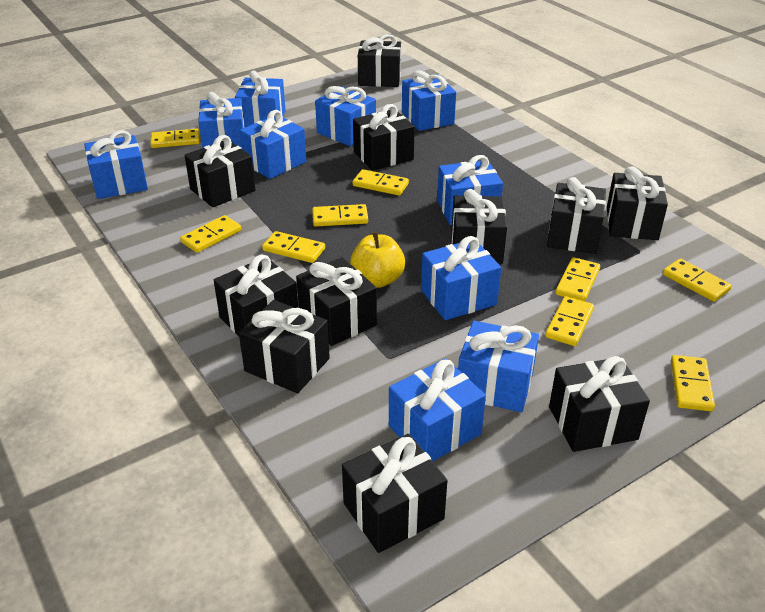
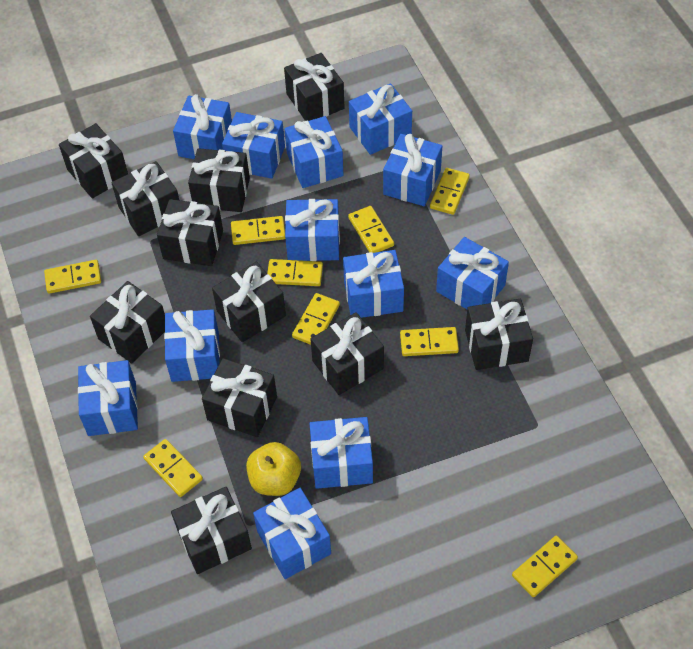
blue gift: [84,130,148,199] [198,92,245,148] [235,70,286,127] [240,110,306,179] [315,86,376,146] [389,359,486,461] [402,71,456,131] [421,236,501,320] [437,155,503,225] [458,321,539,412] = 10 -> [78,360,138,436] [164,309,220,382] [173,94,232,159] [222,112,285,179] [253,488,331,579] [284,116,344,188] [285,199,340,261] [309,417,373,489] [343,250,404,318] [349,83,412,155] [383,134,442,206] [436,237,509,309] = 12

